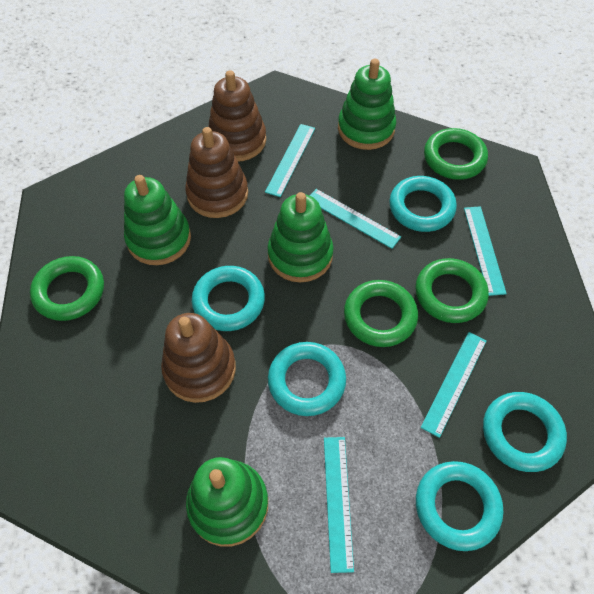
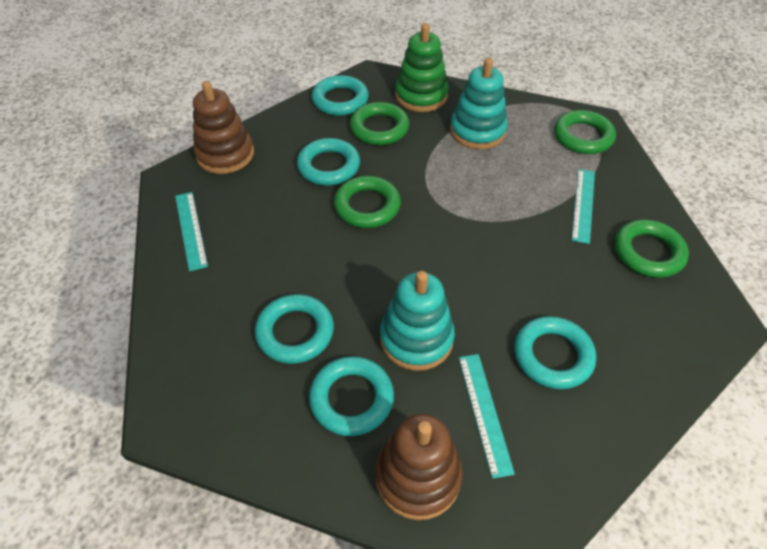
brown stacking toy: [161,313,236,403] [185,127,248,218] [208,70,266,161] = 3 -> [193,81,254,174] [375,414,463,520] = 2
green stacking toy: [124,175,191,265] [186,457,268,547] [267,192,334,282] [338,59,396,150] = 4 -> [395,23,449,112] = 1
turquoise ruler: [265,124,315,197] [310,189,401,249] [324,437,354,573] [421,332,487,438] [464,206,507,296] = 5 -> [175,192,208,272] [459,354,515,479] [571,169,595,244] = 3
turquoise stacking toy: none = 0 -> [380,271,455,371] [450,58,508,149] = 2

